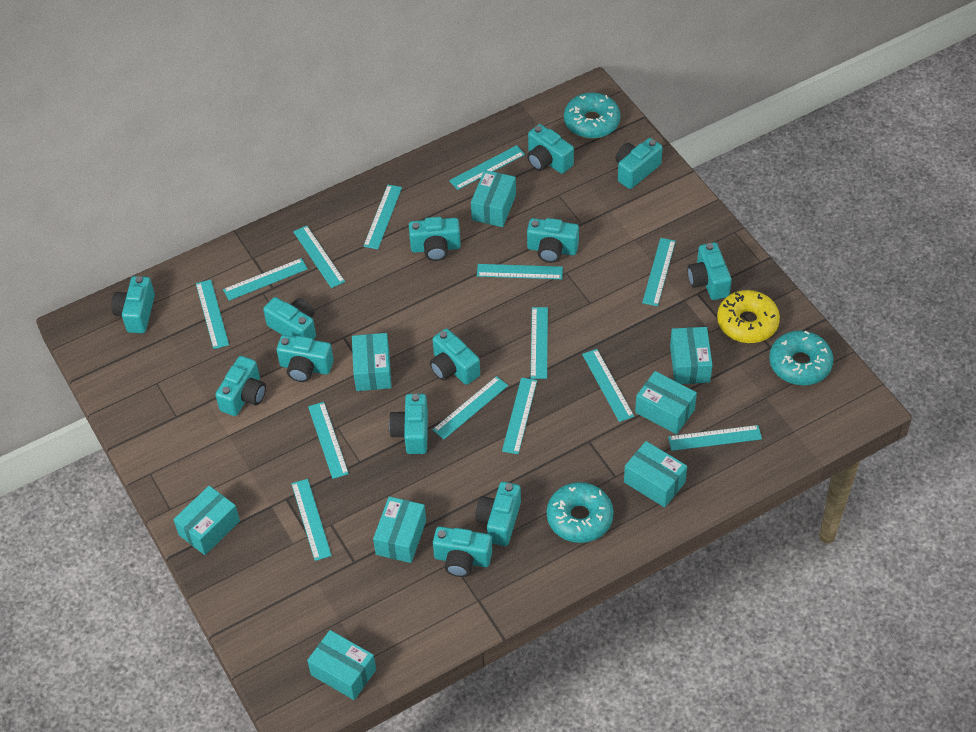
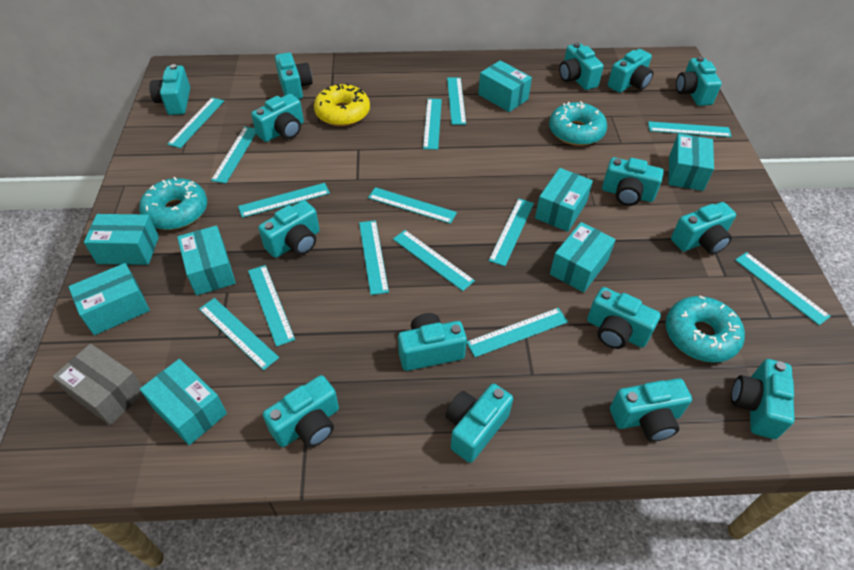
grey box: none = 0 -> [52,344,142,425] = 1
turquoise camera: [111,276,155,333] [215,356,266,416] [263,297,316,340] [277,335,334,382] [389,394,428,454] [409,217,461,261] [430,329,480,385] [433,526,492,577] [475,482,521,546] [527,124,574,174] [527,218,579,263] [616,138,663,189] [687,242,732,300] = 13 -> [149,64,190,115] [251,94,304,142] [258,200,320,258] [263,375,339,447] [275,53,313,99] [398,313,467,371] [445,384,513,463] [559,42,604,90] [587,287,661,349] [602,157,664,206] [608,49,653,93] [610,378,692,442] [671,202,736,255] [676,56,722,106] [731,359,795,439] = 15

